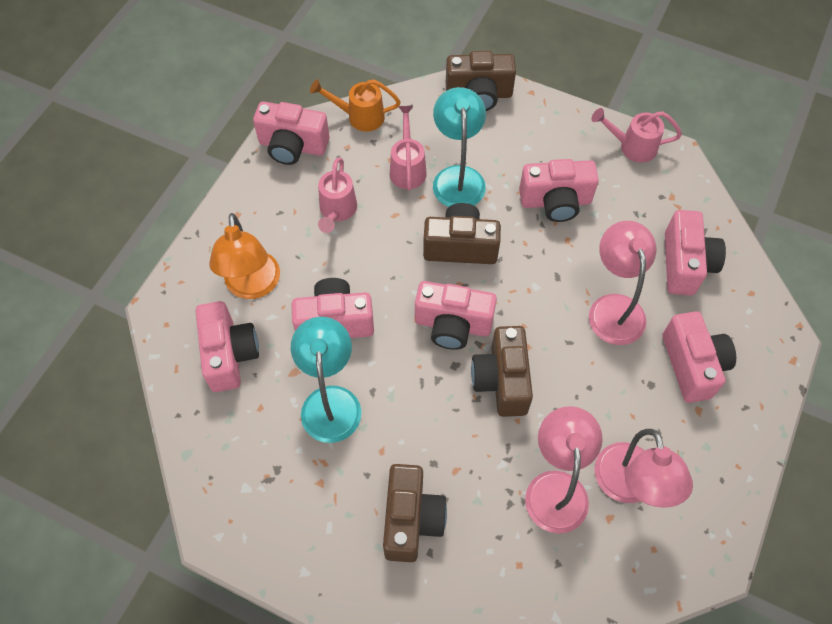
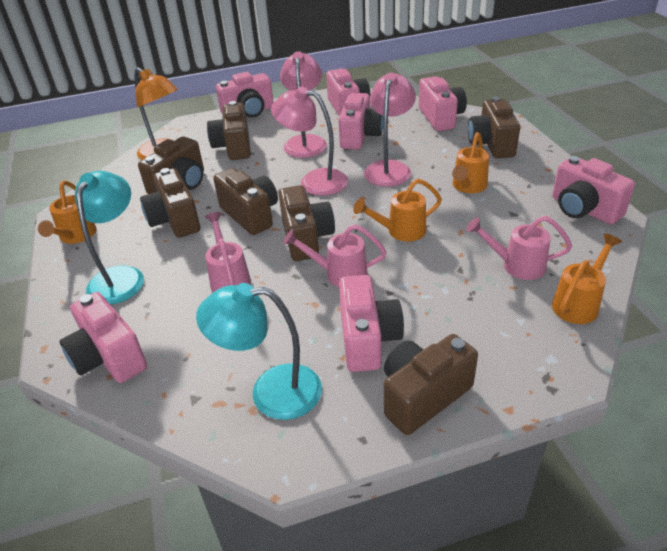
brown camera: [383,464,447,562] [423,203,501,264] [446,51,516,111] [471,326,533,417] = 4 -> [138,137,204,194] [140,168,200,238] [207,101,251,160] [213,168,278,235] [279,185,335,261] [384,334,478,435] [468,97,520,158] = 7
orange watering can: [310,79,401,132] = 1 -> [38,181,96,244] [353,179,442,242] [452,132,489,193] [552,234,622,324] = 4

